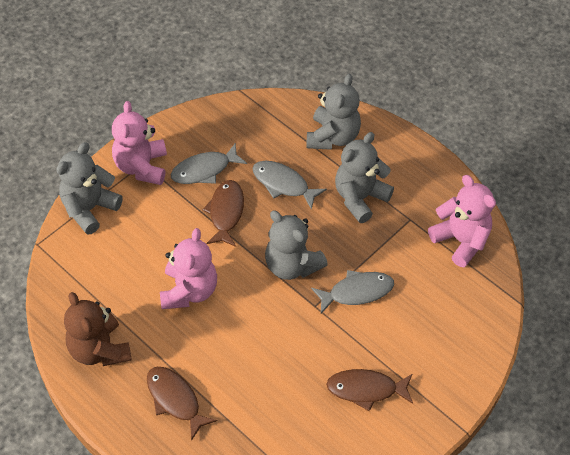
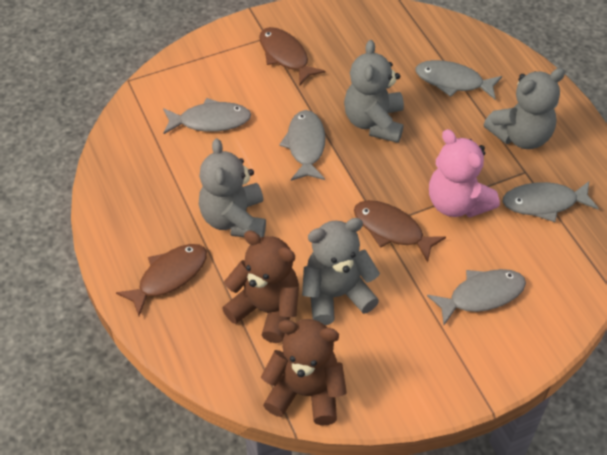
brown teddy bear: [64,292,132,366] = 1 -> [222,231,299,343] [261,319,347,426] = 2
grey fish: [171,143,247,184] [252,161,327,210] [311,270,394,313] = 3 -> [163,98,251,134] [279,110,325,181] [415,60,502,99] [427,269,526,325] [503,181,599,222] = 5
pink teddy bear: [112,101,167,185] [160,228,217,309] [428,175,496,267] = 3 -> [429,129,500,217] = 1

